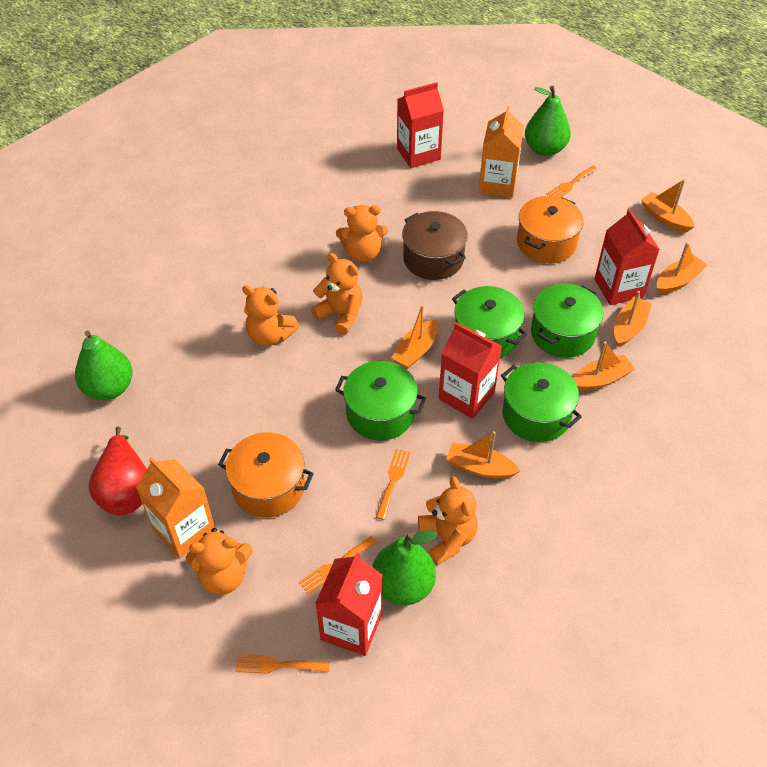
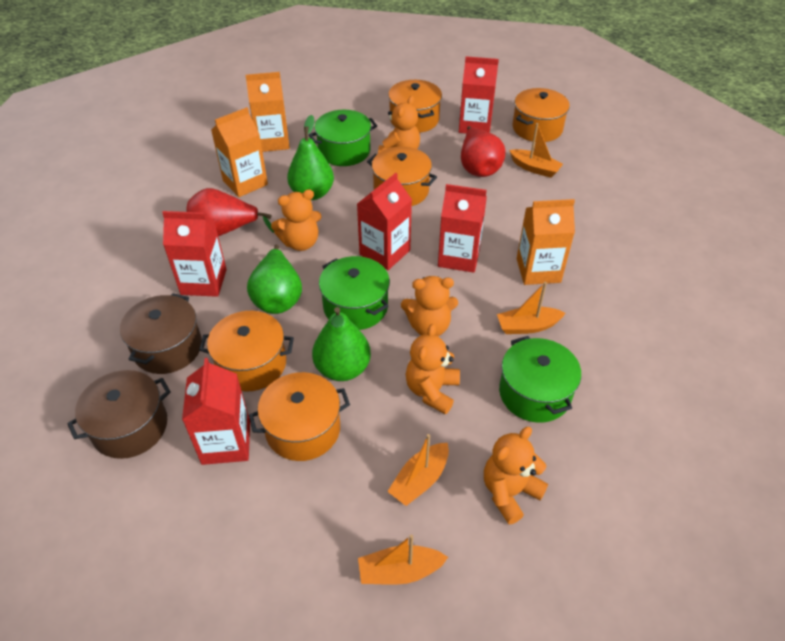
brown pot: [402,211,468,280] = 1 -> [67,370,171,459] [120,293,202,374] = 2
green pot: [335,361,426,440] [452,286,527,358] [501,362,582,442] [531,284,604,358] = 4 -> [309,110,377,166] [319,256,390,330] [499,336,581,423] = 3
orange boat: [391,305,438,369] [446,431,520,479] [573,341,635,391] [614,291,652,347] [641,179,695,233] [657,242,707,294] = 6 -> [358,534,448,585] [387,434,449,506] [497,282,565,334] [509,123,563,178] = 4
orange carton: [136,457,215,558] [478,106,524,198] = 2 -> [211,107,268,197] [245,72,290,152] [517,199,575,285] = 3
orange fork: [235,654,330,674] [299,536,377,595] [376,449,410,520] [547,166,598,197] = 4 -> none = 0
orange pot: [218,432,314,517] [517,196,584,264] = 2 -> [199,311,294,392] [249,372,350,461] [367,147,437,206] [388,80,442,133] [513,88,570,142] = 5
red carton: [315,552,383,656] [397,82,444,168] [439,322,502,419] [594,209,660,305] = 4 -> [162,211,227,297] [182,358,250,465] [357,173,412,270] [438,184,487,273] [459,56,499,133] = 5
red pear: [89,427,147,515] = 1 -> [186,188,274,236] [461,126,505,177] = 2

